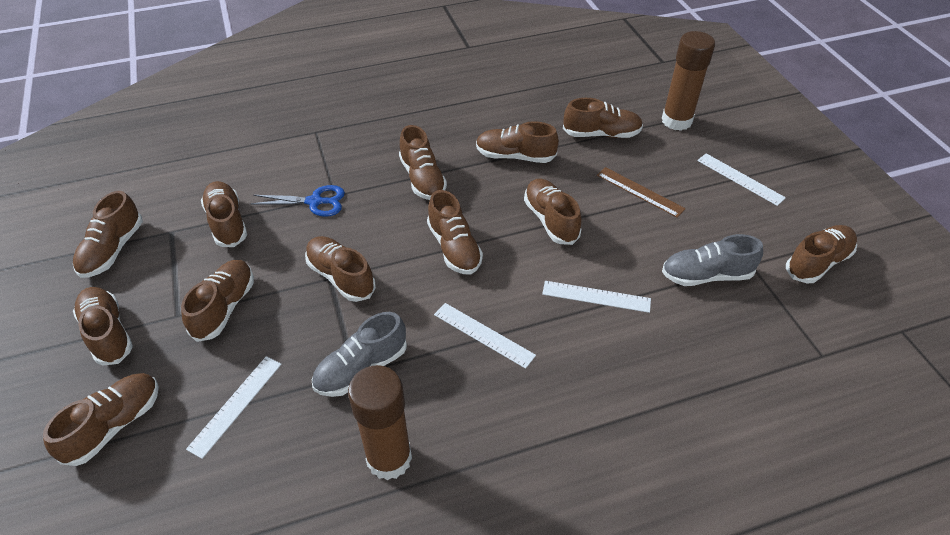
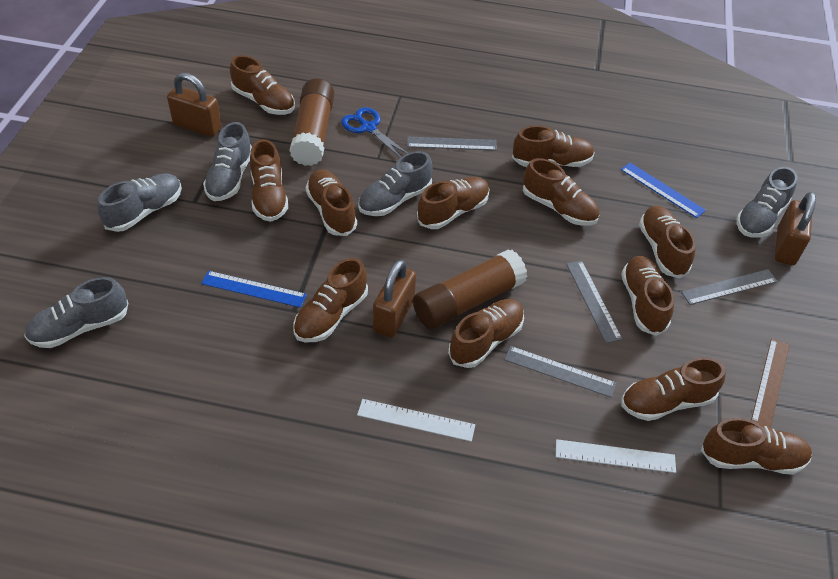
blue ruler: none = 0 -> [201,271,307,308] [621,163,706,218] = 2
brown padlock: none = 0 -> [167,73,222,137] [373,259,416,338] [775,192,816,265] = 3
grey ruler: none = 0 -> [407,137,497,150] [504,346,616,398] [566,261,623,343] [681,269,778,305] = 4
grey shoe: [312,312,407,397] [662,234,763,286] = 2 -> [24,277,128,348] [98,173,182,232] [203,122,252,201] [358,151,432,216] [736,167,797,237] = 5
white ruler: [186,356,282,459] [434,303,536,369] [542,281,651,313] [697,153,786,206] = 4 -> [357,399,475,442] [556,439,676,473] = 2

